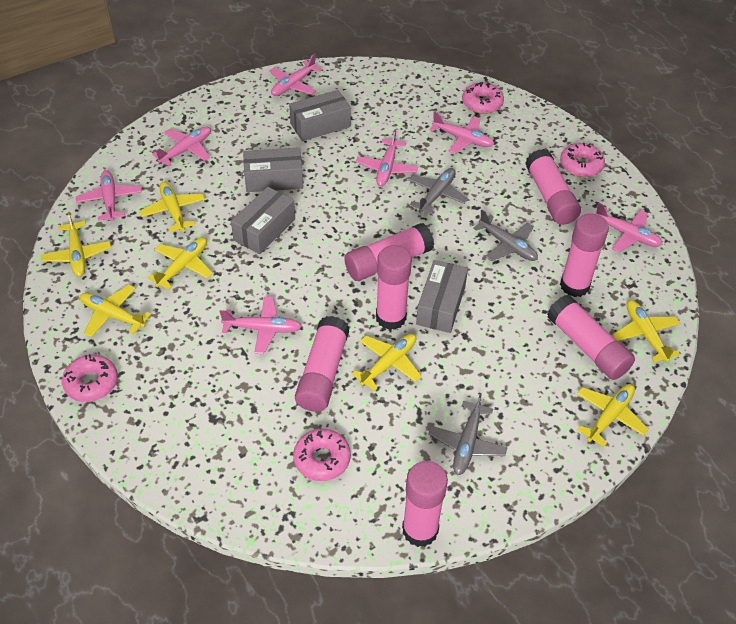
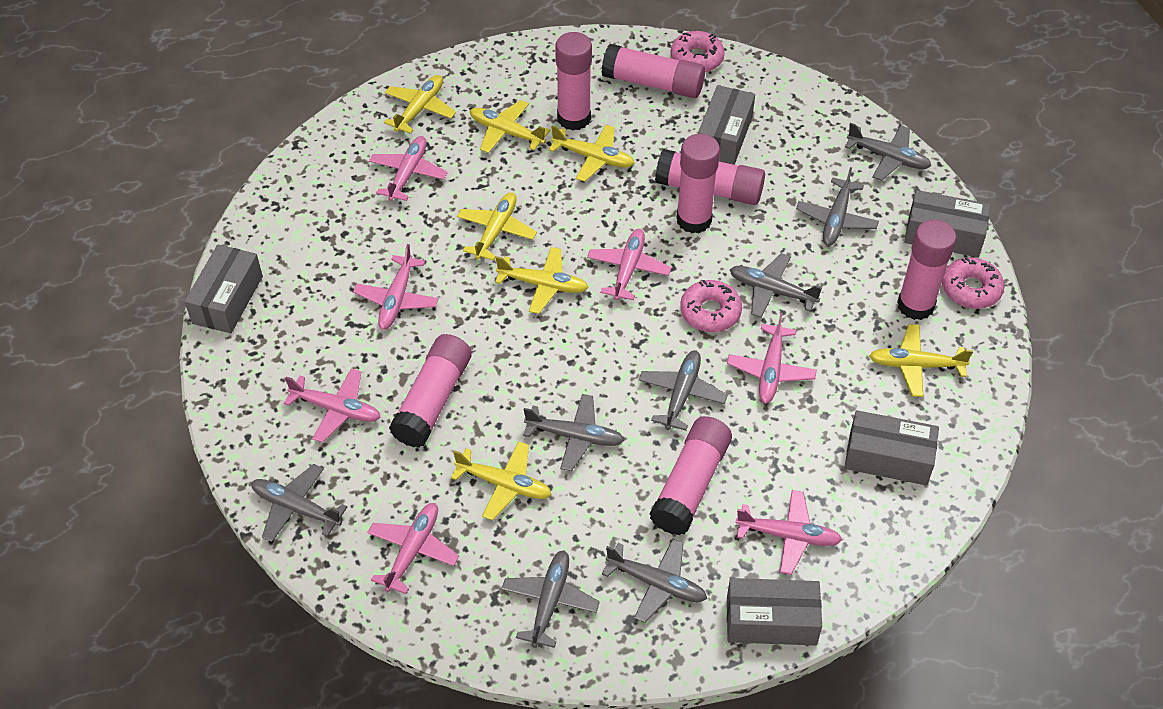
grey box: [231,187,295,254] [243,147,303,192] [289,90,351,141] [416,260,468,333] = 4 -> [184,244,263,333] [698,85,755,165] [727,578,822,645] [844,410,939,485] [904,190,990,257] = 5
grey plane: [408,168,468,215] [428,393,508,475] [473,210,538,261] = 3 -> [251,464,348,542] [501,550,600,648] [523,394,624,471] [602,538,707,623] [639,350,728,430] [730,253,822,318] [796,167,879,246] [845,123,931,181] = 8
pink donut: [62,354,118,402] [293,429,351,481] [462,82,504,114] [560,143,605,177] = 4 -> [670,31,725,72] [680,280,742,332] [942,257,1004,309] = 3

